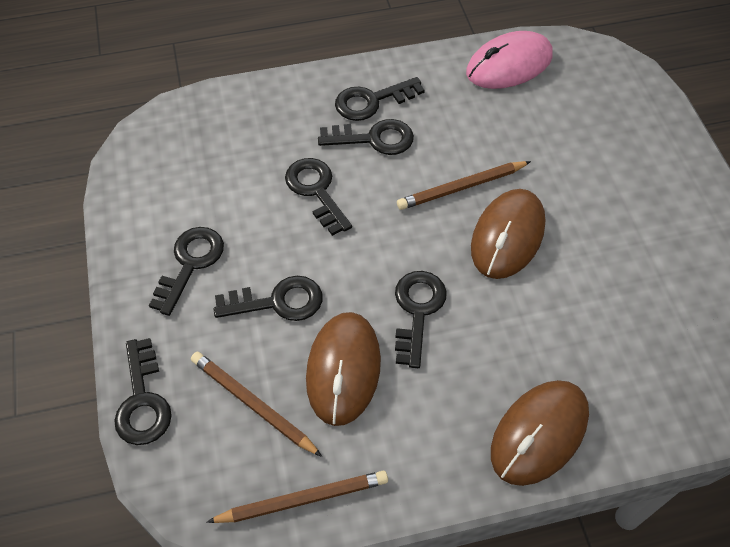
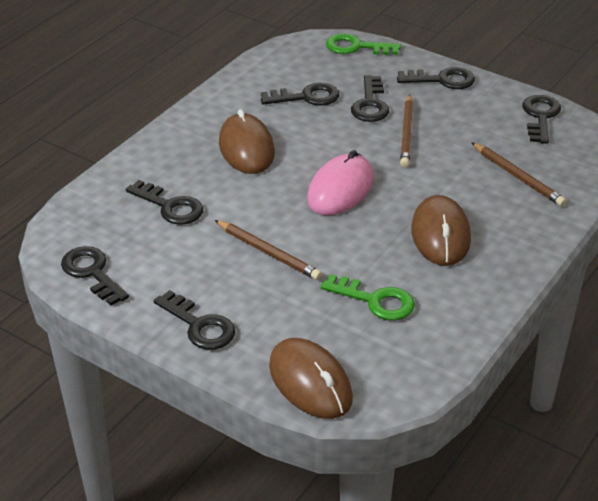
green key: none = 0 -> [321,274,415,321] [326,33,401,55] = 2

